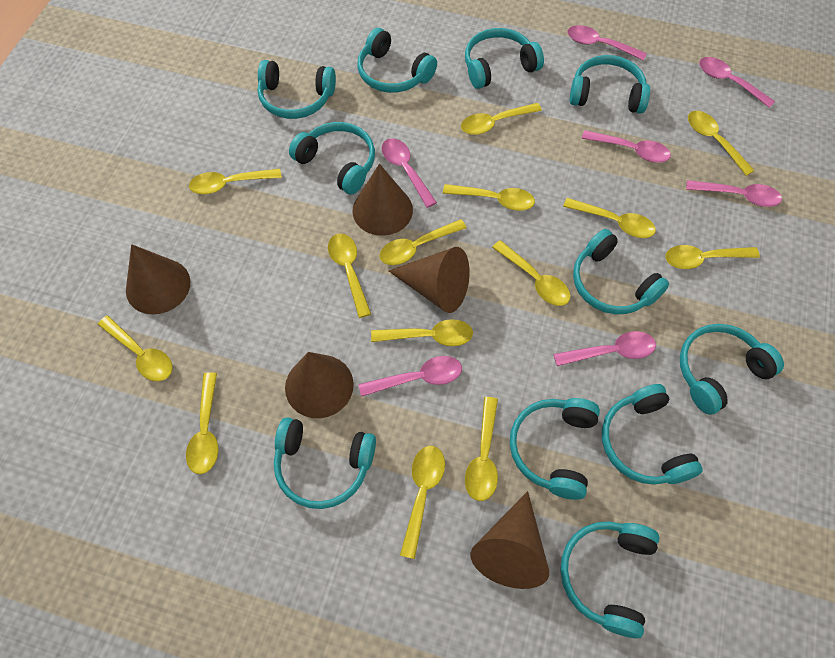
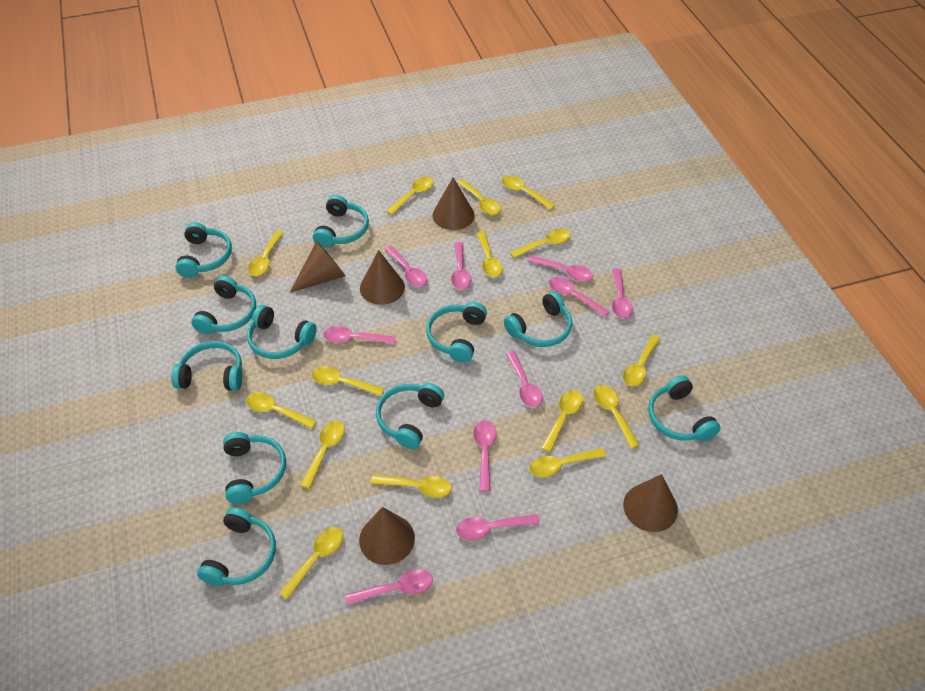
pink spoon: [359,356,462,397] [381,138,437,208] [554,331,656,366] [567,25,647,61] [582,130,671,163] [686,180,782,207] [699,57,775,108] = 7 -> [323,326,396,344] [345,569,433,605] [384,246,427,287] [451,242,471,290] [456,514,540,540] [473,420,497,492] [506,351,543,408] [528,255,593,281] [549,277,610,317] [612,268,633,319] = 10
yellow spoon: [98,316,173,381] [186,372,219,474] [189,169,282,194] [328,233,371,318] [371,319,473,346] [379,219,467,265] [400,446,445,559] [443,184,535,211] [461,103,542,135] [465,397,498,501] [492,240,570,306] [563,198,656,238] [665,245,760,269] [688,111,755,176] = 14 -> [246,392,317,429] [248,231,284,276] [279,527,343,600] [300,420,345,489] [312,366,384,396] [371,474,452,498] [386,177,434,215] [458,179,500,215] [477,231,503,277] [502,176,555,210] [510,229,571,258] [529,448,606,477] [541,390,583,452] [594,385,640,449] [623,335,660,386] = 15

